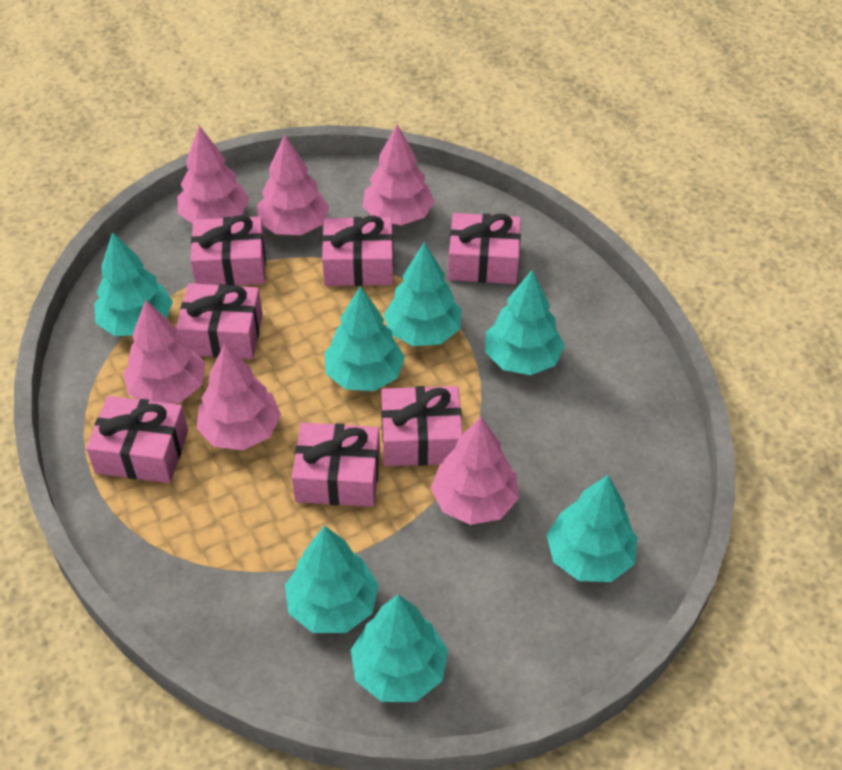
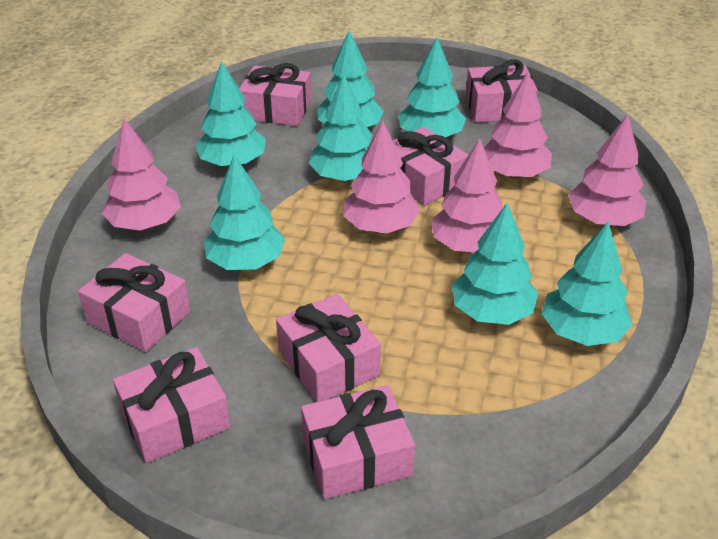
pink tree: [123,300,206,404] [178,126,250,224] [196,343,281,450] [257,134,330,235] [362,124,435,225] [431,417,519,525] = 6 -> [102,118,181,230] [343,121,420,233] [431,139,503,253] [484,71,552,179] [568,114,646,226] = 5

